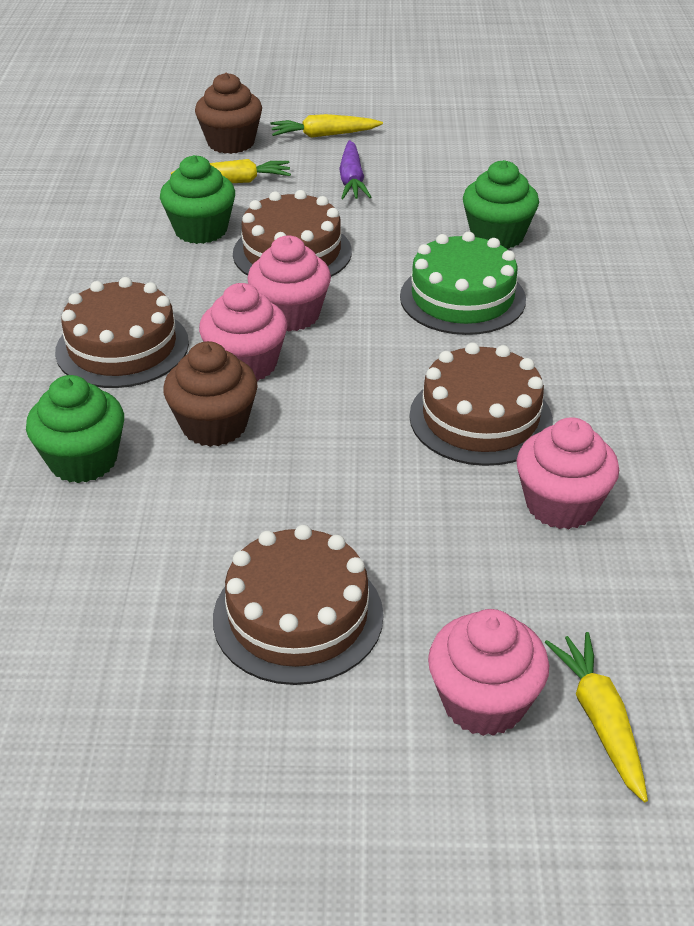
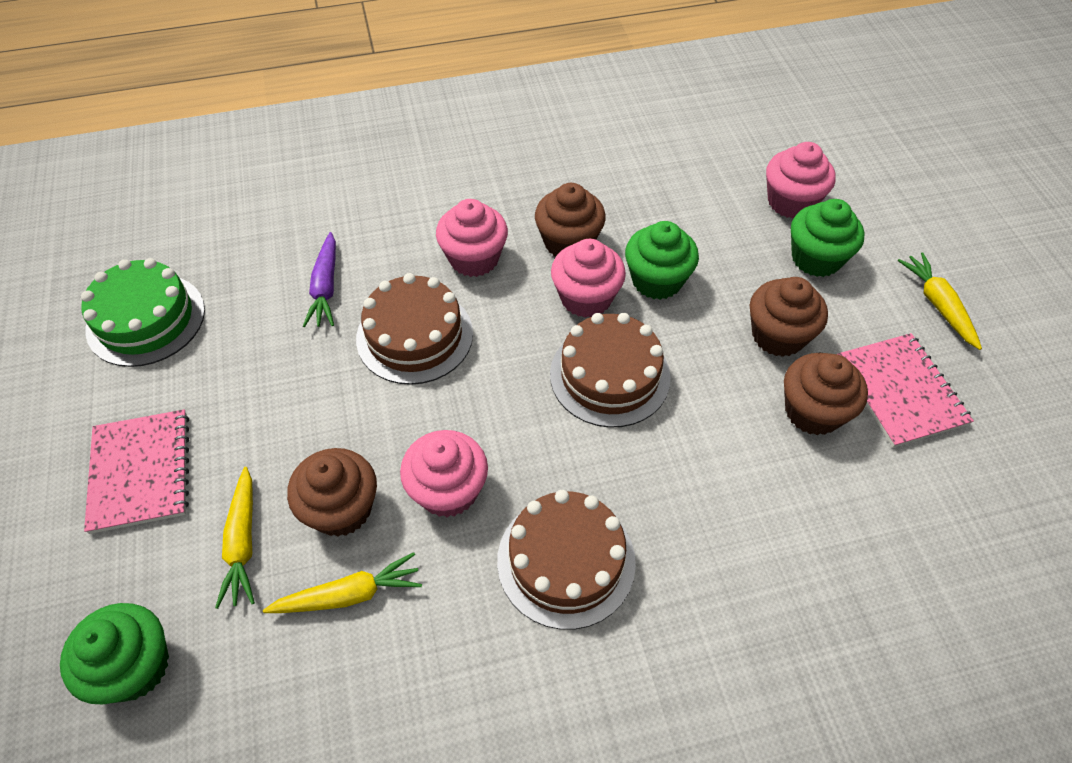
brown cake: [55,277,189,388] [213,525,384,685] [233,190,352,277] [409,342,553,466] = 4 -> [356,273,473,385] [497,490,636,630] [550,313,671,428] = 3
brown cupcake: [163,341,257,447] [195,73,262,154] = 2 -> [287,448,377,537] [535,183,606,257] [750,277,828,357] [784,353,868,435] = 4
pink notebook: none = 0 -> [84,409,189,534] [838,333,974,448] = 2

